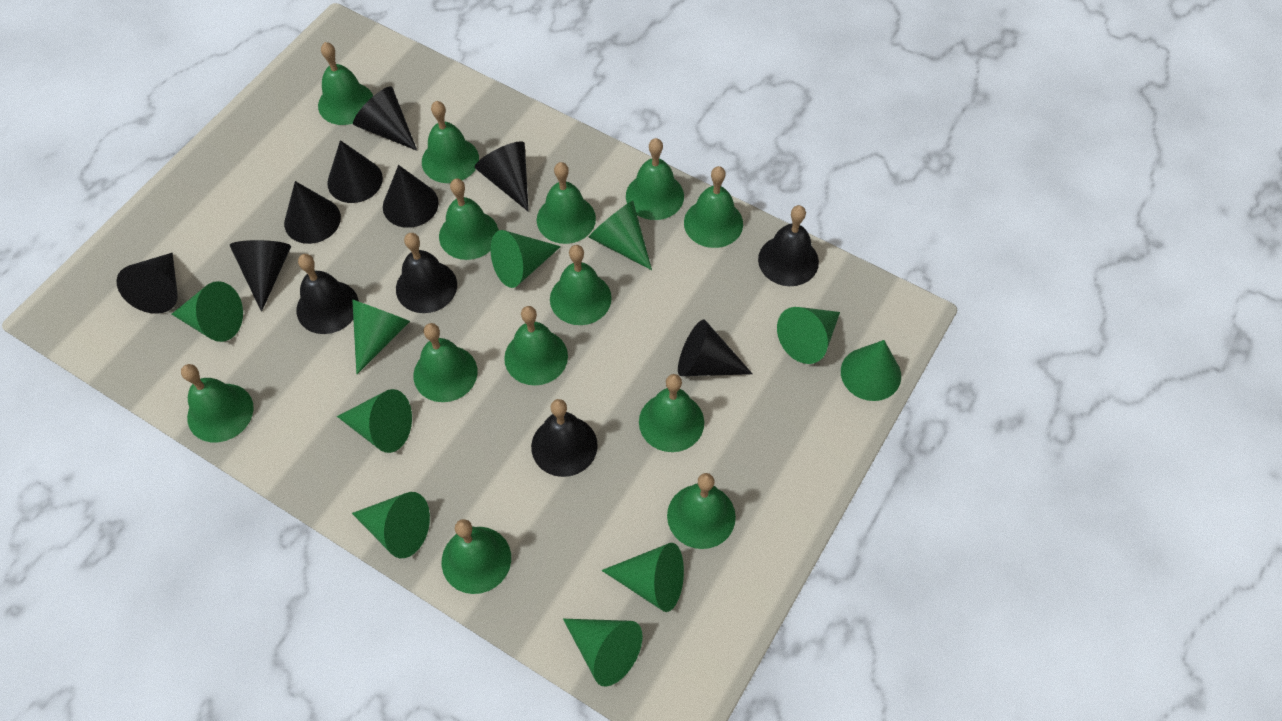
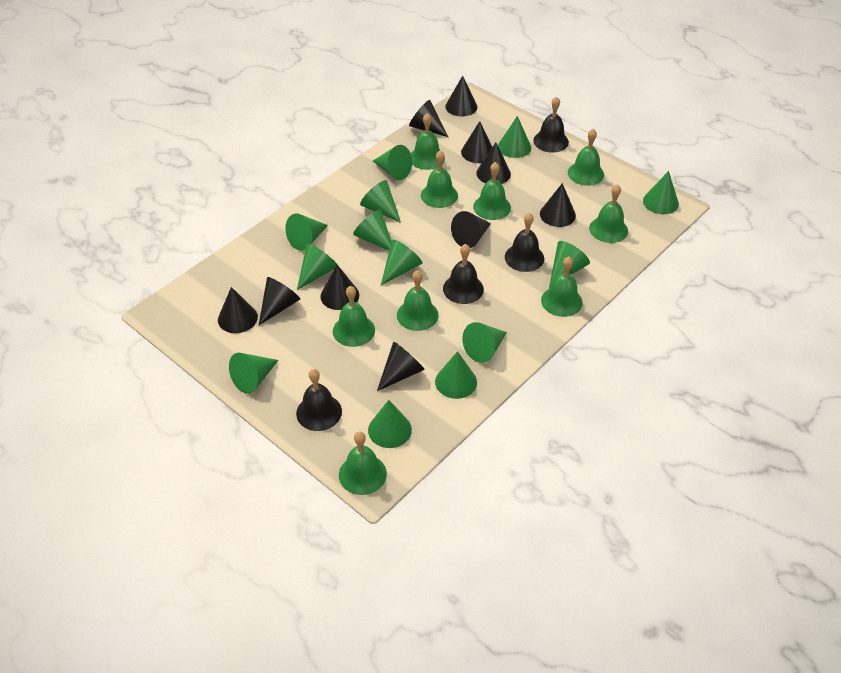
black cone: [117,253,178,314] [230,240,291,312] [284,181,341,244] [327,140,383,203] [353,86,417,151] [383,165,439,228] [474,141,529,211] [678,320,753,376] = 8 -> [218,287,258,333] [259,277,300,325] [320,265,359,310] [377,342,425,391] [409,100,448,137] [445,76,477,117] [451,211,491,248] [461,121,492,163] [476,143,511,184] [540,183,576,227] = 10
green bell: [181,364,254,442] [318,42,373,125] [414,323,478,402] [422,101,479,183] [439,178,499,260] [442,519,511,594] [504,306,568,386] [537,162,596,244] [550,245,612,325] [626,138,684,220] [639,374,704,452] [667,473,736,549] [684,166,743,248] = 13 -> [333,286,375,347] [339,432,387,495] [397,270,439,331] [411,113,445,170] [421,150,458,208] [473,162,511,220] [541,257,583,317] [568,129,604,186] [589,184,628,243] = 9
green cone: [172,281,243,342] [337,389,412,453] [352,299,410,374] [352,492,430,558] [491,230,561,288] [563,619,643,687] [588,201,652,270] [602,543,684,612] [777,307,840,364] [841,340,901,401] = 10 -> [229,353,279,394] [285,214,328,251] [297,243,337,290] [353,210,391,251] [360,180,401,223] [368,400,412,448] [373,145,412,180] [381,239,422,285] [435,351,477,399] [462,322,507,363] [498,116,531,158] [549,241,590,287] [643,171,679,214] = 13

